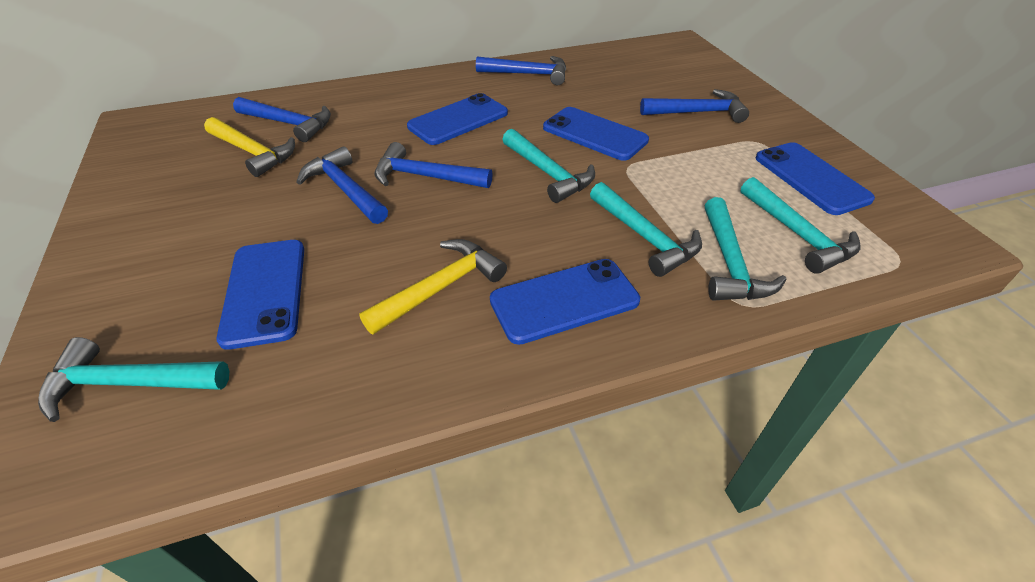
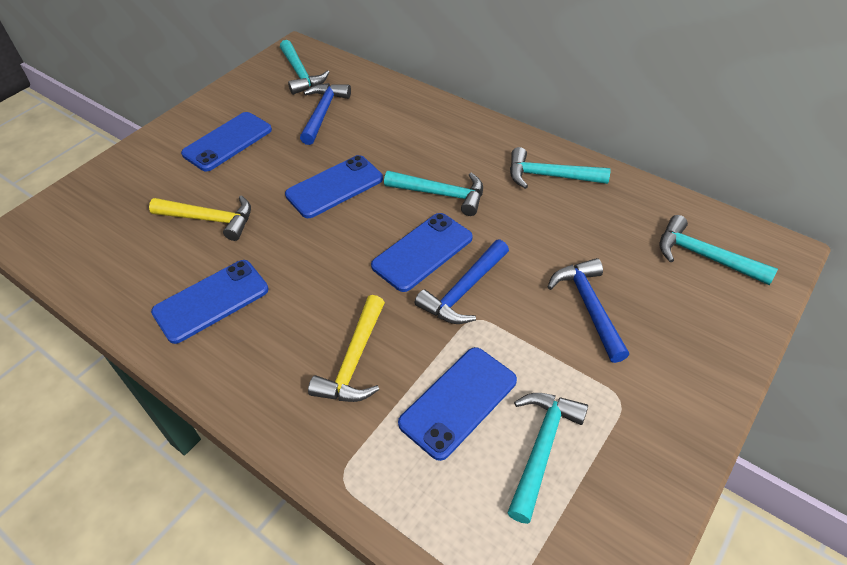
blue hammer: [233,97,331,142] [296,146,388,224] [375,142,493,188] [476,56,566,85] [640,89,749,123] = 5 -> [300,83,351,145] [415,239,509,324] [548,258,629,363] = 3

